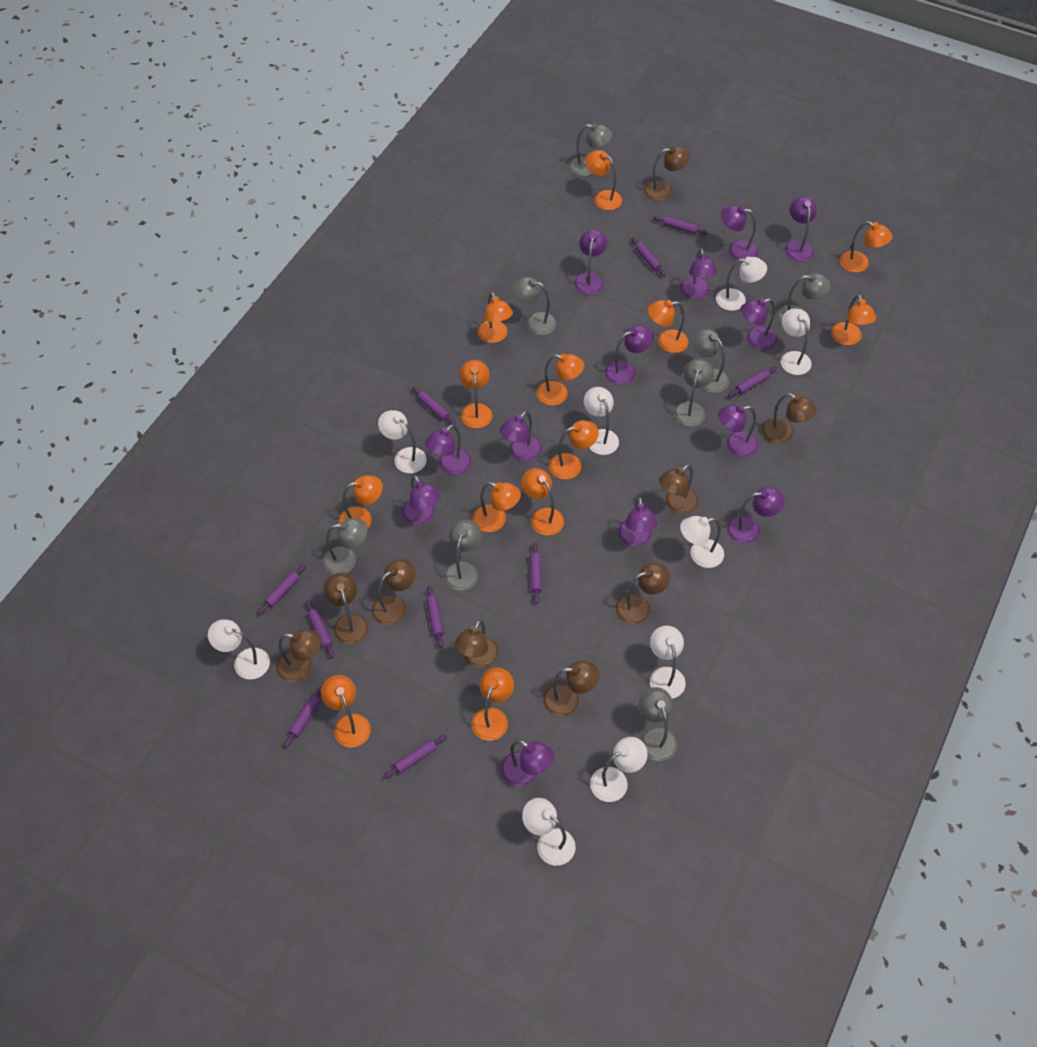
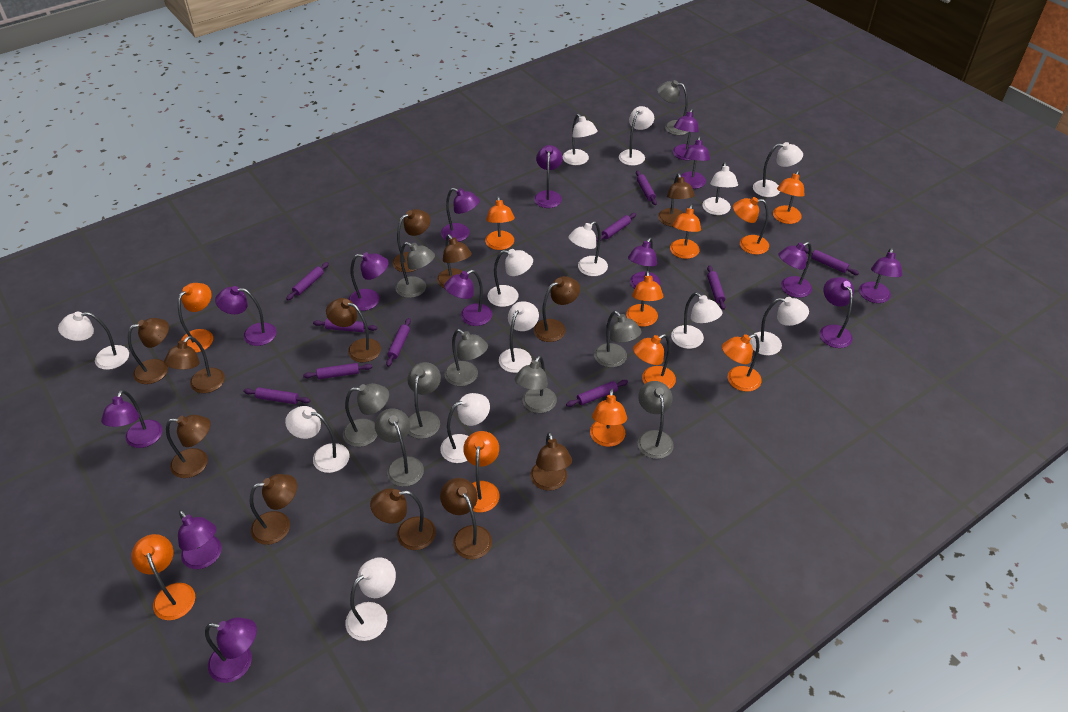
brown lamp: [276,629,322,682] [324,573,369,645] [372,559,416,626] [454,620,499,668] [543,661,599,717] [615,563,670,624] [644,146,690,201] [659,464,699,514] [762,393,817,444] = 9 -> [128,318,169,384] [164,336,225,393] [166,415,211,478] [250,474,297,545] [326,298,381,362] [370,488,436,550] [392,209,431,272] [437,234,472,288] [440,478,492,559] [530,432,572,491] [534,276,580,342] [658,173,695,227] = 12
grey lamp: [322,518,368,574] [444,519,482,591] [513,277,557,335] [569,123,612,176] [639,687,677,761] [674,359,714,427] [692,329,729,393] [777,273,830,324] = 8 -> [343,383,389,447] [375,408,424,487] [395,242,435,298] [407,362,441,439] [444,329,488,386] [514,356,557,413] [594,311,642,368] [638,381,674,459] [657,80,688,135] = 9
orange lamp: [321,675,371,748] [338,475,383,528] [459,360,492,429] [472,668,514,741] [473,482,521,532] [477,292,513,343] [521,468,564,536] [537,354,584,406] [549,420,599,480] [585,150,622,210] [648,300,689,353] [831,294,876,345] [840,221,893,273] = 13 -> [131,534,195,620] [178,283,213,353] [463,431,499,512] [485,196,515,250] [590,389,627,447] [626,271,663,327] [633,334,676,389] [670,205,701,259] [722,334,762,392] [733,197,769,255] [773,171,804,224] = 11
purple lamp: [402,475,440,525] [425,424,471,475] [500,411,542,461] [501,740,554,786] [574,229,607,295] [605,325,653,385] [618,497,657,547] [680,248,718,299] [718,405,759,457] [721,205,758,262] [727,487,785,544] [740,298,777,350] [785,197,817,262] = 13 -> [101,390,162,448] [178,510,222,569] [205,617,257,683] [215,286,276,346] [349,252,389,311] [441,188,480,242] [444,270,492,326] [534,145,563,208] [628,238,661,289] [673,109,699,160] [681,136,710,189] [779,242,812,298] [820,277,854,348] [859,248,902,303] = 14
white lamp: [208,619,270,679] [378,410,427,473] [522,798,576,866] [584,387,619,455] [590,737,648,802] [650,626,686,699] [680,516,724,568] [716,257,767,311] [781,308,812,375] = 9 -> [58,312,129,370] [285,406,349,473] [345,557,396,641] [440,393,490,463] [488,249,533,307] [499,301,539,373] [563,114,598,165] [569,221,608,276] [619,106,654,166] [671,292,722,349] [702,162,738,215] [750,297,809,355] [753,142,803,197] = 13

